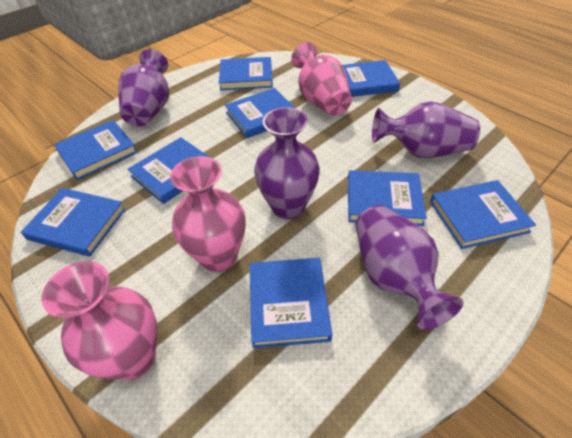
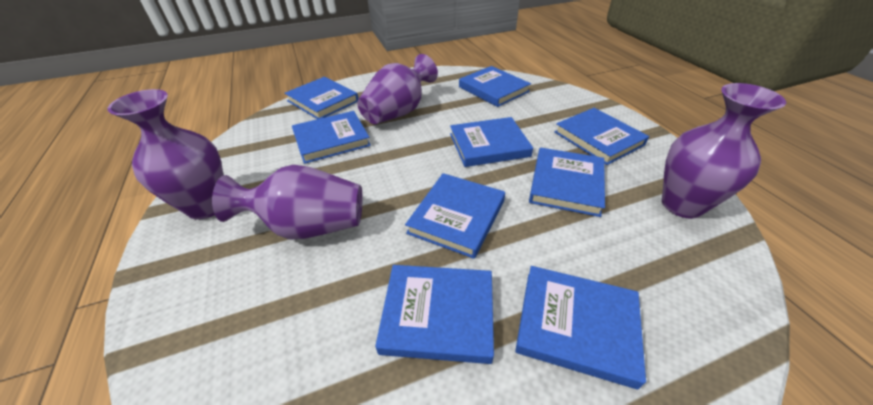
pink vase: [42,261,157,380] [170,156,245,272] [291,42,352,116] = 3 -> none = 0

